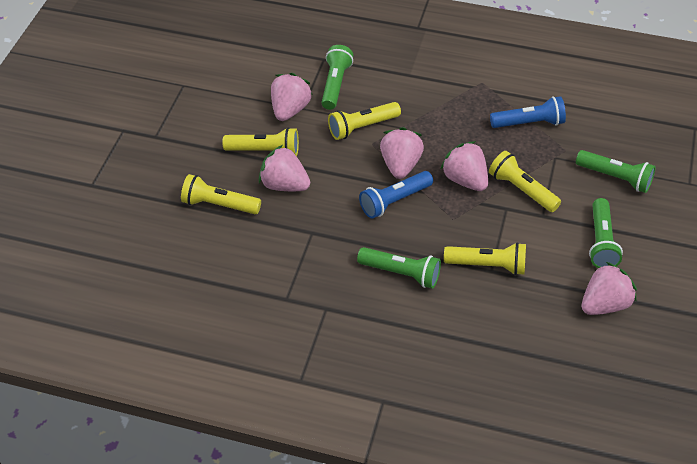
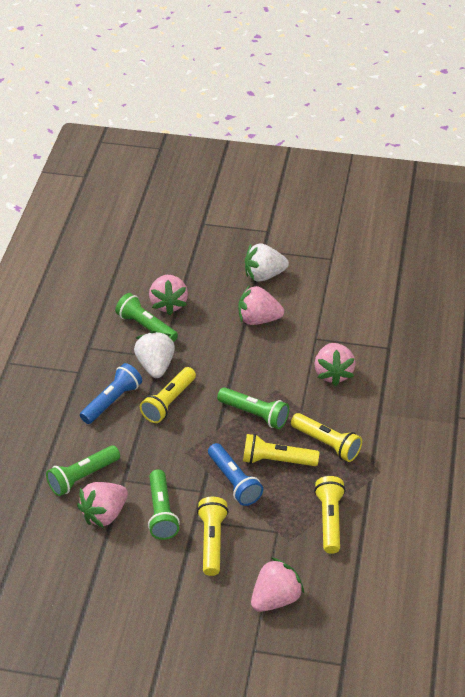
white strawberry: none = 0 -> [134,330,175,378] [245,243,289,282] = 2

